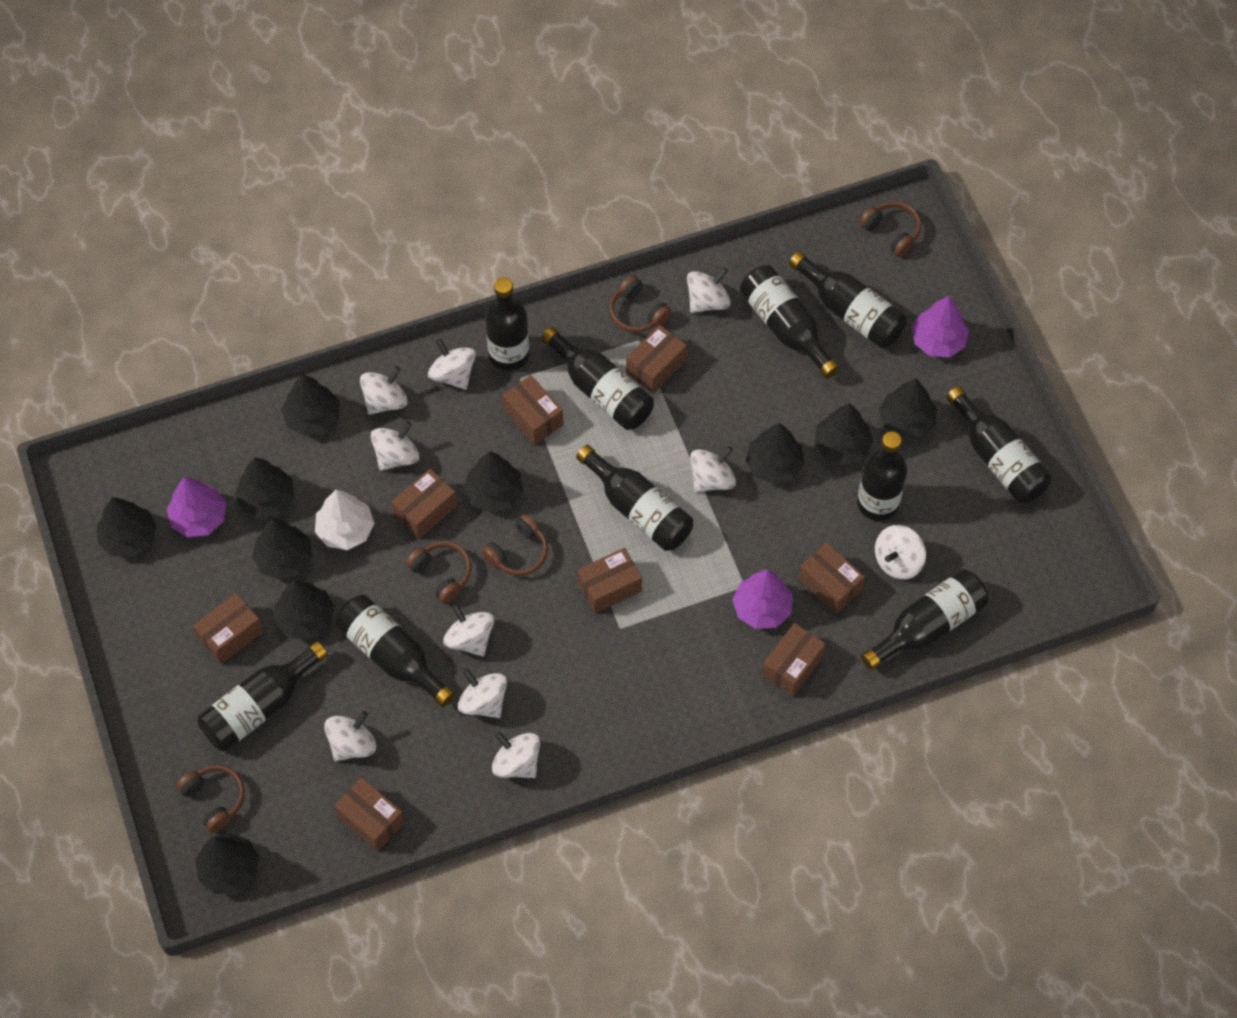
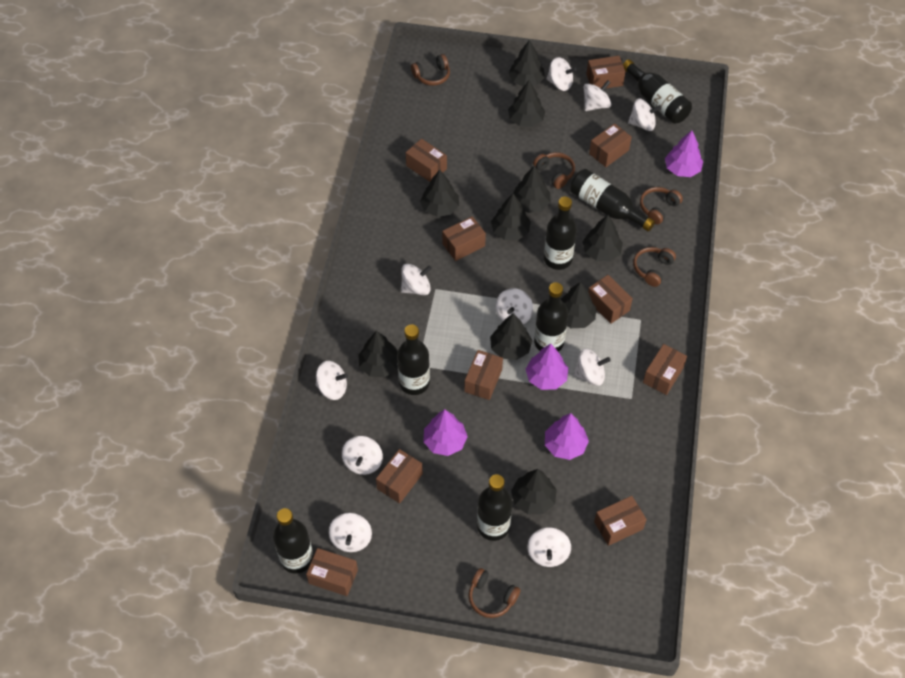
black bottle: [197,641,328,751] [336,595,455,707] [485,277,530,371] [541,327,654,430] [576,445,693,551] [740,265,840,379] [789,251,907,348] [857,431,907,521] [861,569,988,670] [946,386,1052,503] = 10 -> [273,508,314,574] [397,324,430,395] [477,474,512,541] [534,282,568,352] [544,197,577,270] [570,169,655,231] [623,59,692,124] = 7
brown box: [193,593,263,664] [334,777,405,851] [391,469,457,539] [502,375,563,445] [577,548,642,613] [626,325,687,393] [762,623,826,696] [798,542,865,614] = 8 -> [306,548,358,596] [376,449,423,504] [406,139,447,182] [442,216,486,261] [464,350,503,400] [586,56,626,88] [588,275,633,324] [589,123,632,167] [594,496,647,546] [643,344,687,395] = 10
purple tree: [166,477,226,537] [732,570,793,629] [911,296,969,357] = 3 -> [423,409,468,456] [526,344,568,390] [545,413,589,460] [665,130,704,177] = 4
white tree: [315,489,374,550] = 1 -> none = 0

